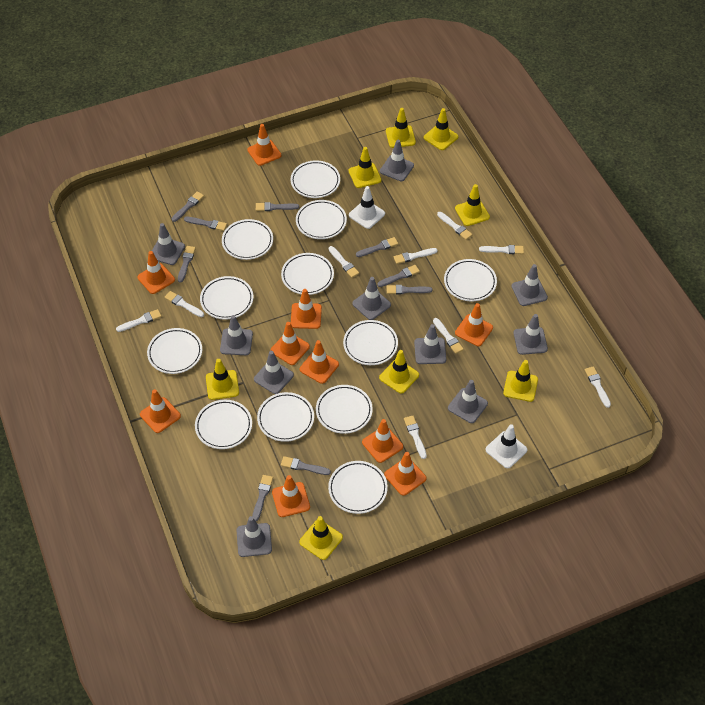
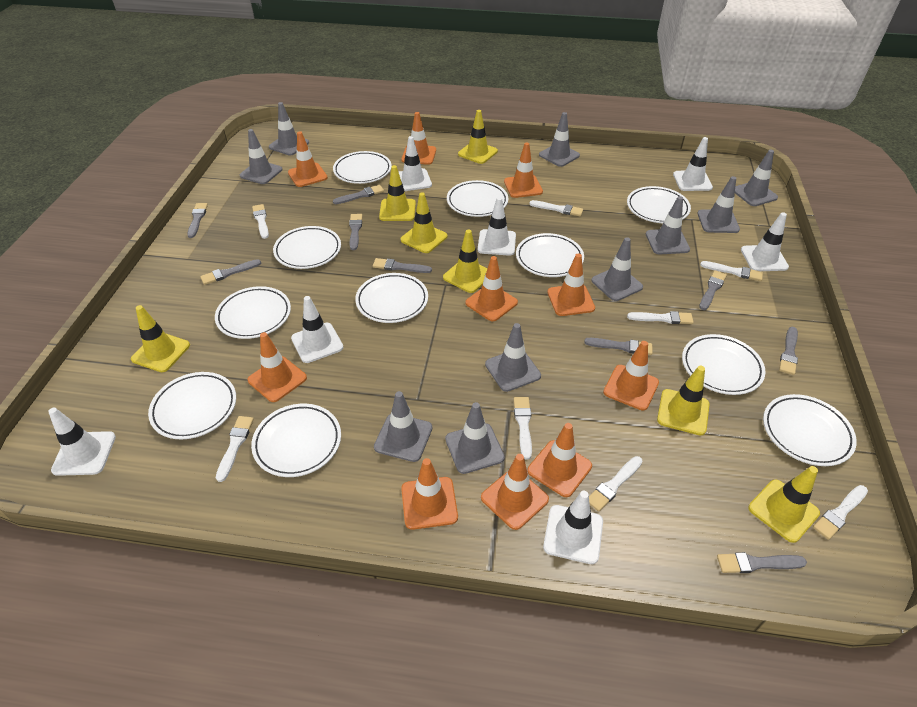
white brush: [116,309,162,332] [165,291,204,317] [329,246,359,278] [394,248,438,264] [404,416,427,459] [433,318,464,354] [437,212,473,240] [479,245,524,254] [585,366,611,408] = 9 -> [216,416,254,482] [252,204,269,239] [514,397,532,460] [529,200,583,216] [589,456,643,512] [627,311,694,324] [700,261,763,281] [813,485,868,540] = 8
white plate: [147,328,202,374] [195,400,252,449] [200,276,253,319] [222,219,273,260] [257,392,314,442] [281,253,334,295] [291,160,340,198] [296,200,347,239] [316,385,373,434] [328,461,388,514] [343,320,398,365] [444,259,497,301] = 12 -> [148,372,236,439] [215,286,291,339] [251,404,341,477] [273,226,341,269] [333,151,392,184] [355,273,428,323] [447,180,508,217] [516,233,584,277] [627,186,691,223] [682,334,765,395] [763,394,857,466] = 11
white traffic cone: [349,186,385,229] [486,424,527,468] = 2 -> [48,408,116,476] [291,296,343,363] [399,136,432,191] [478,197,516,256] [543,491,603,564] [673,137,713,191] [741,212,789,271] = 7
yellow traffic cone: [206,359,239,400] [299,516,343,560] [349,147,382,188] [379,350,419,394] [386,108,416,148] [424,108,458,150] [455,184,490,226] [503,360,538,402] = 8 -> [131,305,190,372] [379,165,416,221] [400,193,447,253] [443,230,488,293] [458,110,498,164] [657,366,710,435] [748,466,820,543] = 7

